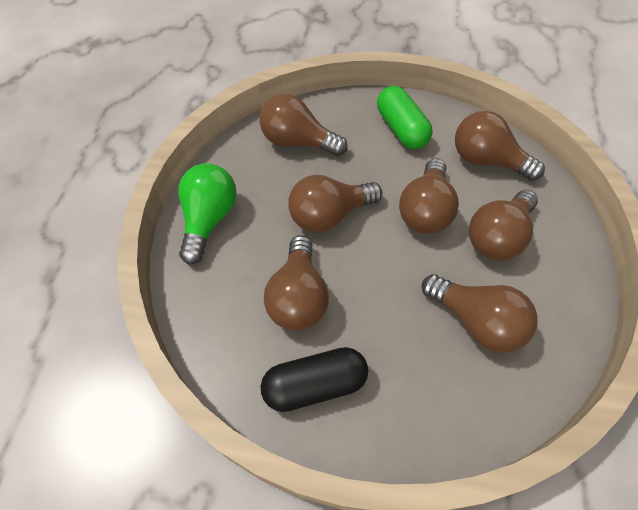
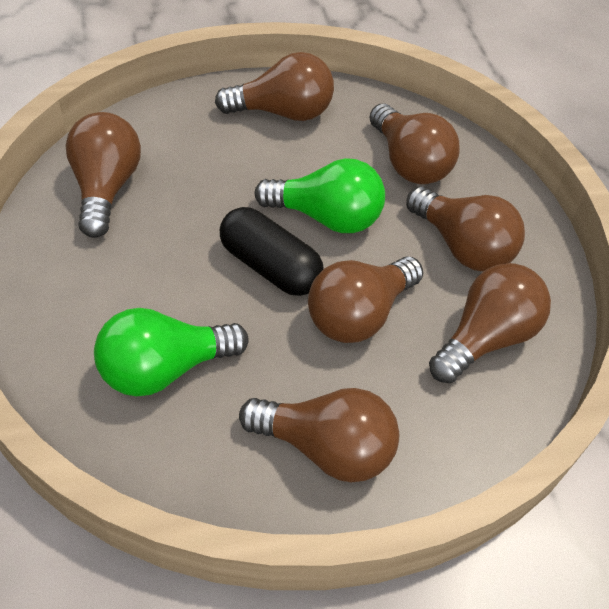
green capsule: [377,86,433,149] = 1 -> none = 0
green light bulb: [178,163,237,265] = 1 -> [94,308,248,397] [254,158,385,233] = 2

